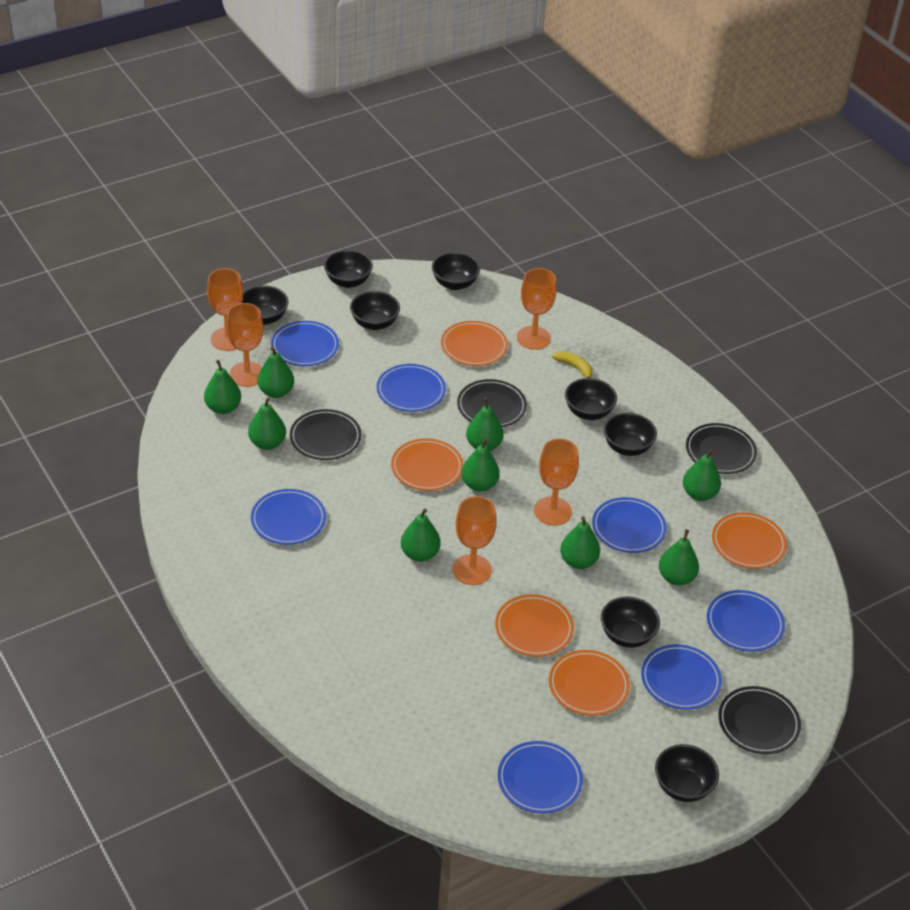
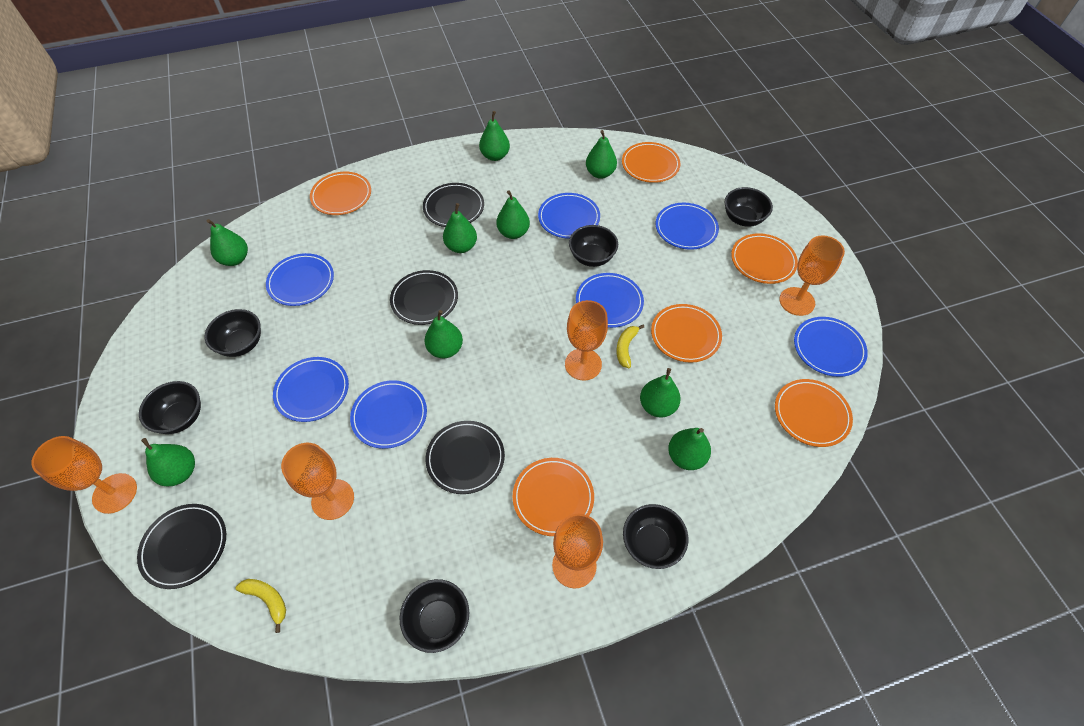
black bowl: [242,285,288,325] [324,250,373,288] [350,291,400,330] [432,252,480,290] [565,378,617,420] [601,596,660,648] [604,413,657,456] [655,744,719,802] = 8 -> [139,381,201,434] [204,309,261,357] [399,579,469,653] [569,225,618,267] [623,504,689,569] [725,187,773,227] = 6
orange plate: [391,438,464,491] [441,321,508,366] [495,594,574,657] [549,650,630,716] [712,512,787,569] = 5 -> [310,172,371,215] [513,458,594,536] [622,142,680,183] [651,304,722,363] [731,233,798,284] [775,379,853,447] = 6
yellow banana: [552,351,592,378] = 1 -> [235,579,286,633] [616,325,644,368] = 2

